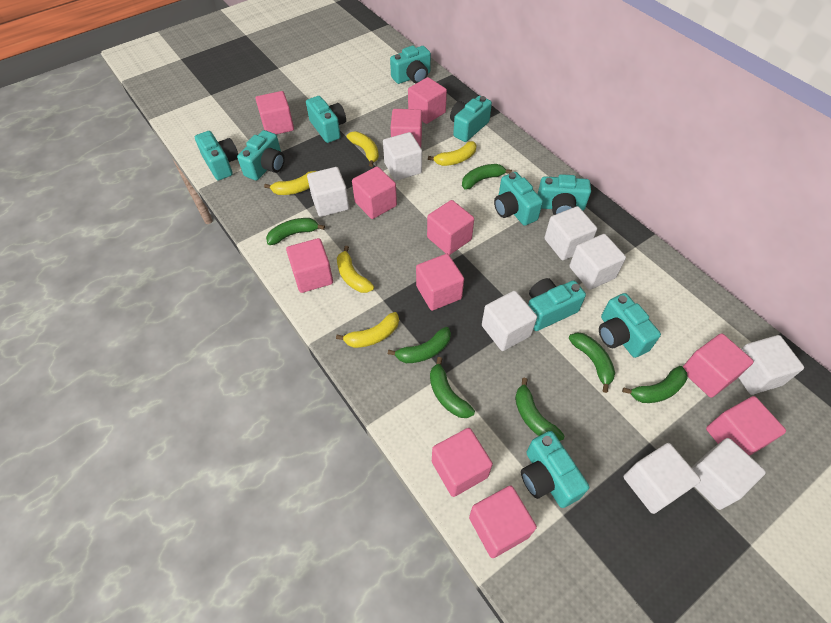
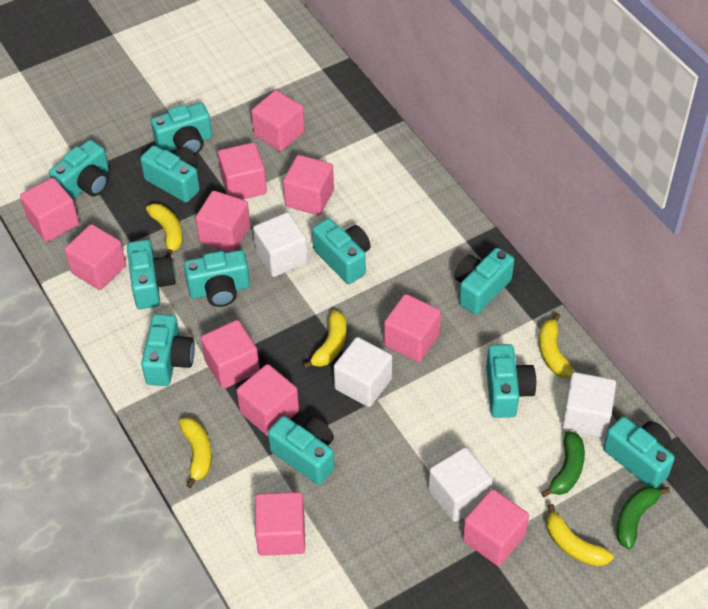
green banana: [266,218,325,245] [388,327,451,363] [430,357,475,418] [462,164,512,190] [515,378,565,441] [569,332,615,393] [622,366,688,403] = 7 -> [541,431,585,497] [616,486,670,549] = 2
turquoise camera: [195,131,238,180] [237,130,285,181] [306,96,346,143] [390,46,431,84] [450,96,492,142] [494,172,543,226] [521,431,589,508] [528,278,586,331] [538,174,591,215] [599,293,661,358] = 10 -> [49,140,109,199] [127,240,176,309] [140,145,200,202] [141,314,195,386] [151,103,212,155] [184,250,250,307] [268,416,334,485] [312,218,371,284] [454,248,514,315] [486,344,536,418] [603,417,675,488] = 11
white cube: [307,167,349,217] [383,132,422,181] [482,291,537,351] [544,206,597,260] [569,234,626,290] [624,443,701,514] [691,438,766,510] [738,335,804,395] = 8 -> [253,212,308,277] [334,337,392,407] [428,447,493,522] [562,372,616,438] = 4

